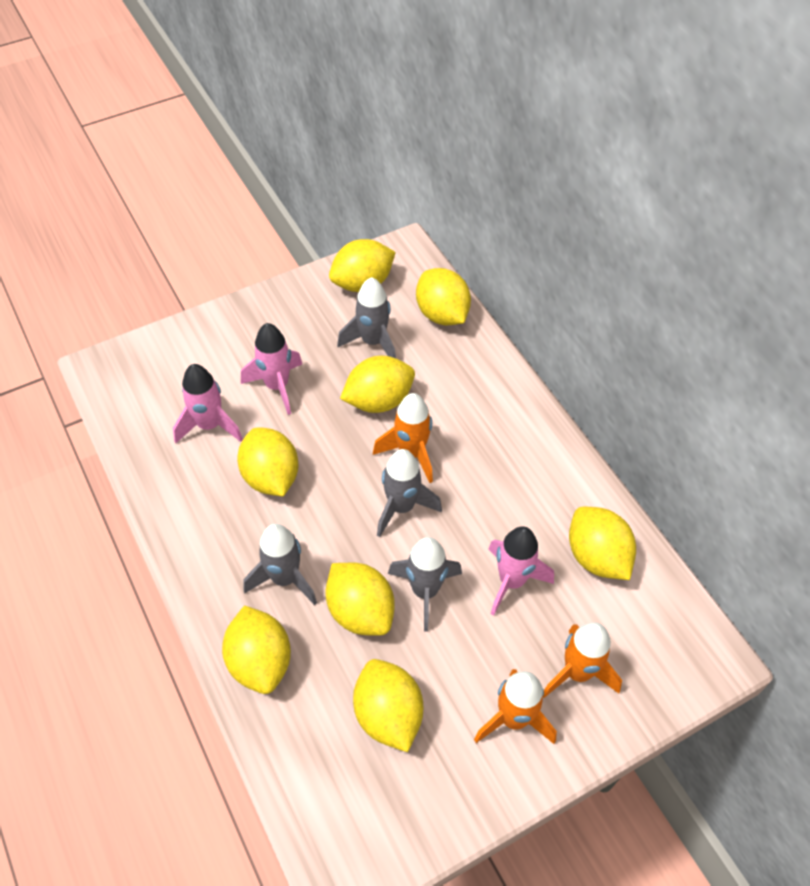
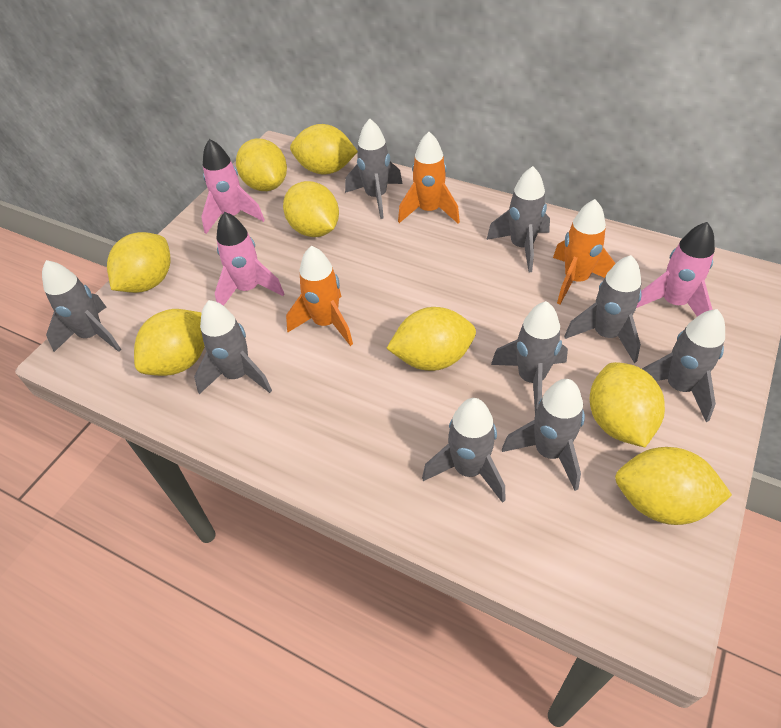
grey rocket: [243,524,317,605] [337,277,396,358] [377,449,442,537] [388,537,462,631] = 4 -> [42,260,122,352] [194,300,272,394] [345,119,402,219] [422,398,506,503] [486,166,550,273] [491,301,568,414] [502,379,585,491] [564,255,642,363] [642,309,725,422] = 9

